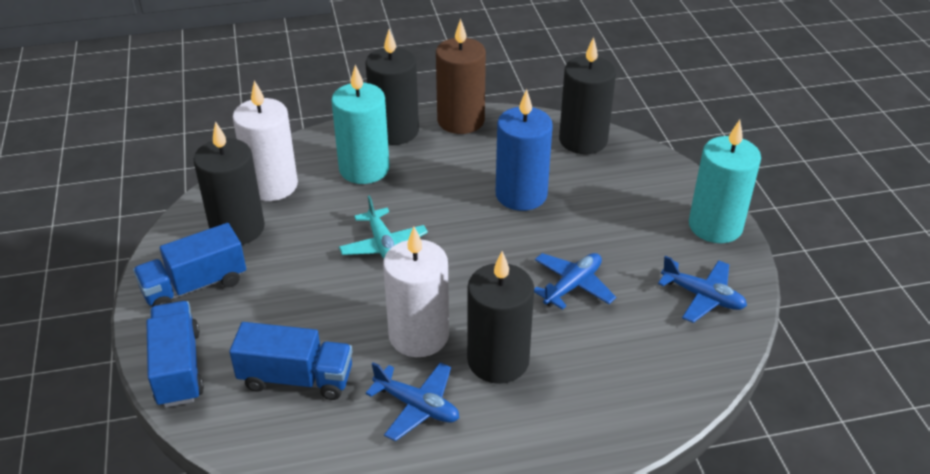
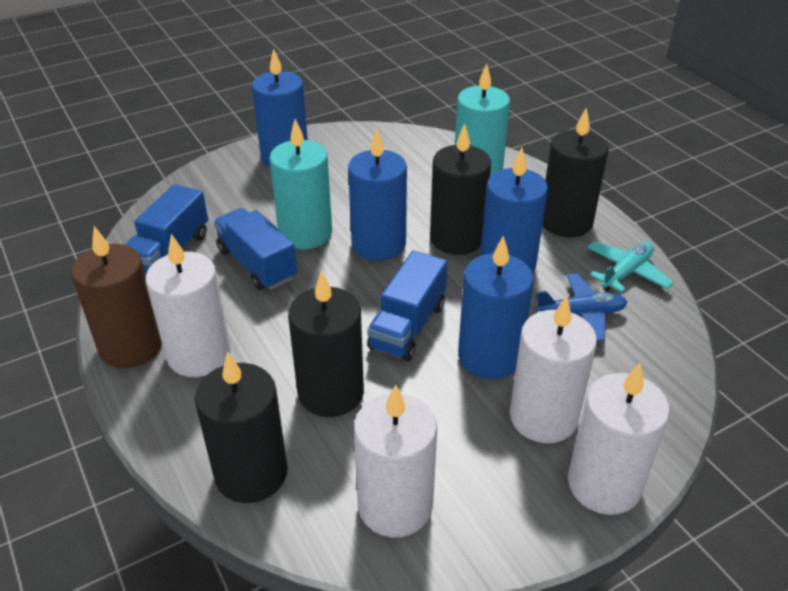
blue candle: [496,89,553,211] = 1 -> [252,49,308,168] [348,129,407,261] [458,236,534,379] [480,148,548,273] = 4
blue plane: [366,362,459,441] [534,253,616,310] [658,256,747,323] = 3 -> [535,273,628,342] = 1
white candle: [233,80,298,201] [383,227,449,357] = 2 -> [146,234,231,377] [354,384,437,537] [509,295,597,443] [568,363,670,515] = 4

